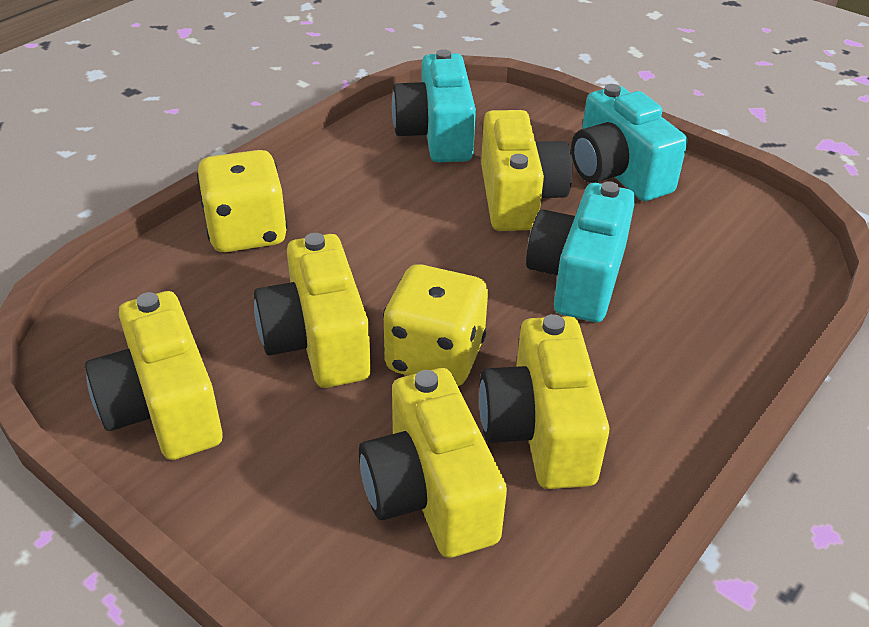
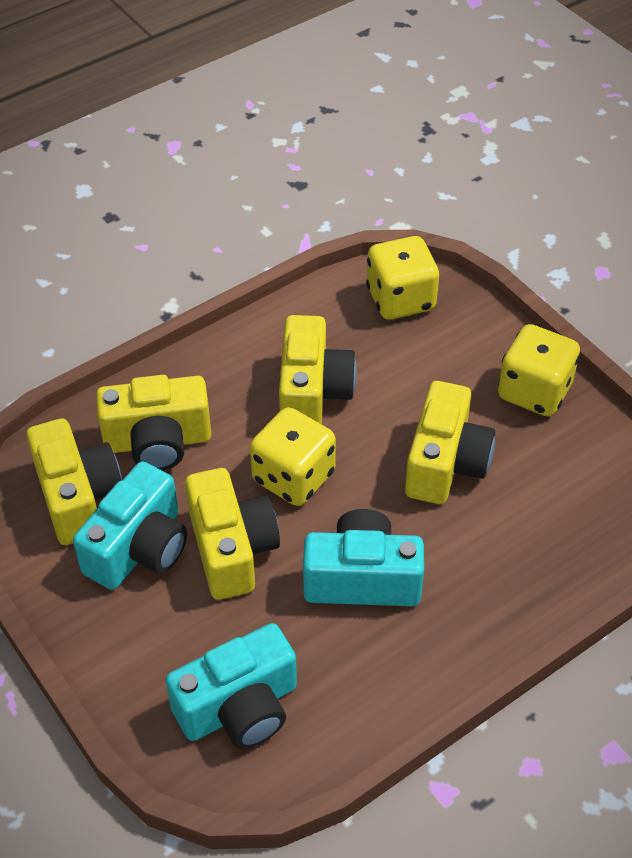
yellow dice: [197,150,288,252] [383,264,488,386] = 2 -> [250,407,336,506] [366,236,439,320] [498,324,580,416] = 3

